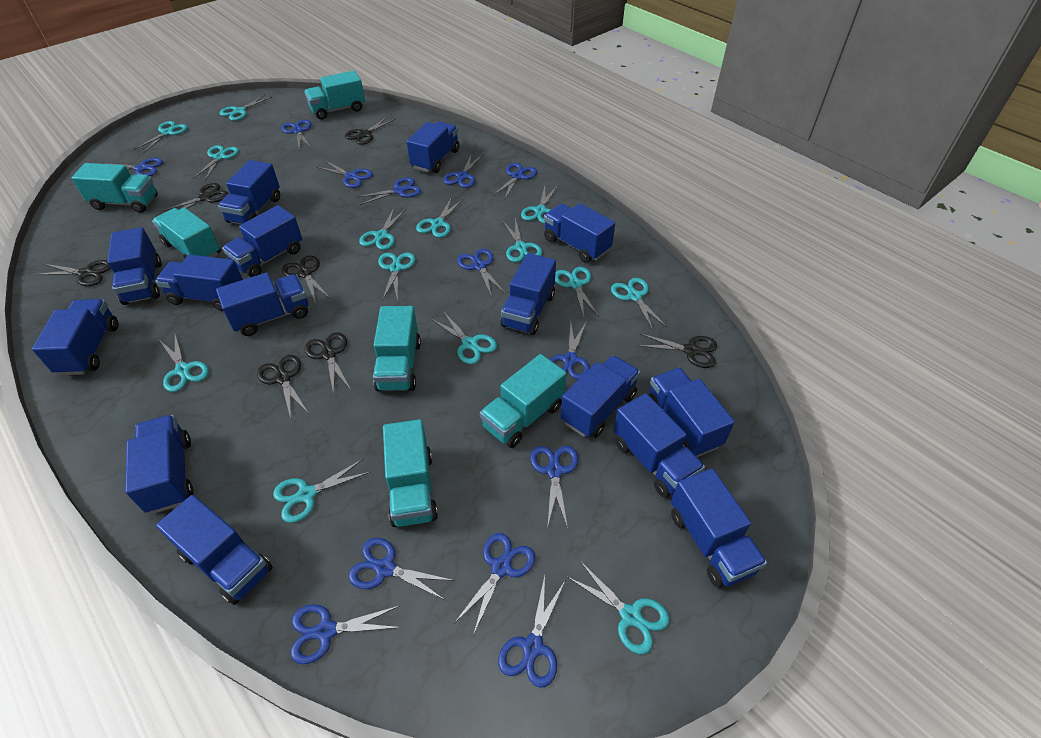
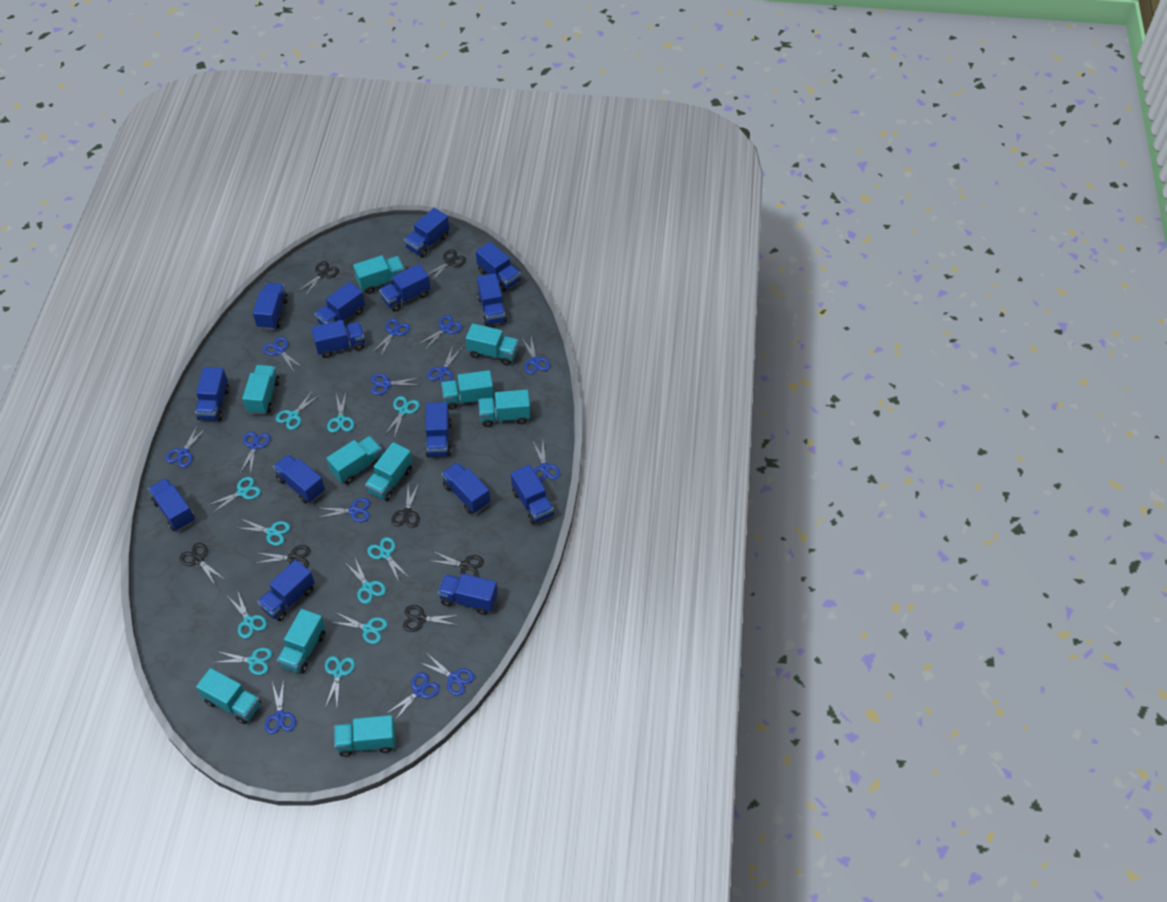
turquoise scissors: [134,121,188,153] [160,333,209,392] [193,145,239,179] [219,95,272,121] [273,458,371,523] [359,208,406,250] [378,253,416,301] [416,197,464,238] [431,311,497,364] [502,218,542,262] [521,185,558,224] [555,267,599,318] [566,561,670,654] [611,278,667,330] = 14 -> [208,477,261,513] [216,647,272,675] [229,592,267,639] [239,518,290,546] [276,390,321,430] [325,656,355,708] [327,393,354,433] [331,612,388,644] [346,558,386,604] [367,537,408,581] [385,396,420,438] = 11
turquoise truck: [71,163,158,213] [152,208,221,259] [304,71,365,120] [373,306,421,391] [383,419,438,527] [480,354,567,448] = 6 -> [196,668,261,724] [242,365,280,415] [277,609,325,674] [326,436,382,484] [334,715,396,757] [353,255,405,294] [365,442,413,501] [441,370,494,410] [466,323,519,365] [478,390,531,427] = 10

